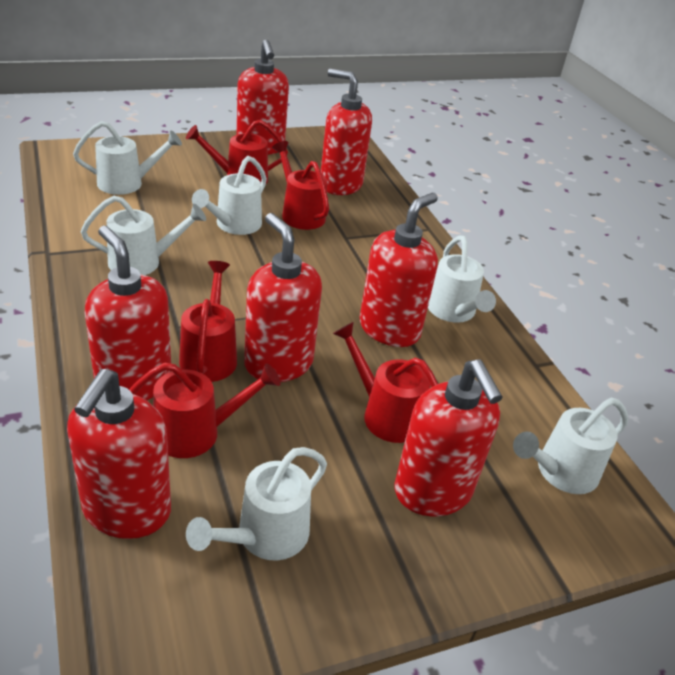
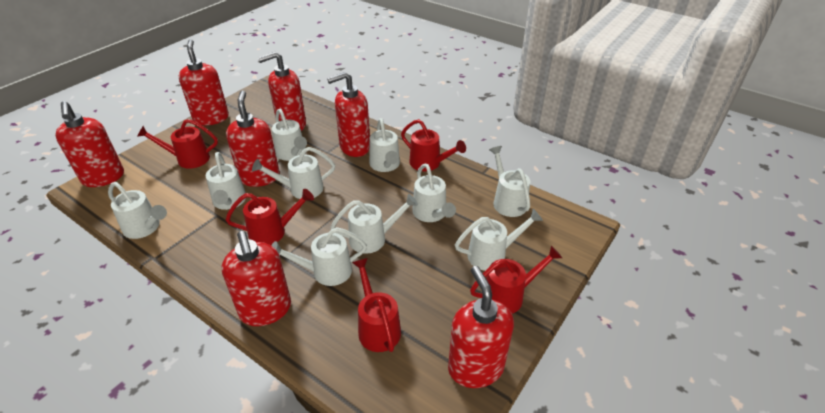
white watering can: [73,121,182,195] [81,196,206,275] [186,447,327,561] [192,156,267,235] [428,236,496,323] [513,398,628,494] = 6 -> [108,182,167,239] [206,152,246,210] [252,147,335,199] [271,227,367,286] [272,109,307,161] [330,194,418,254] [369,118,400,172] [412,164,456,222] [455,209,543,271] [489,146,530,217] = 10

